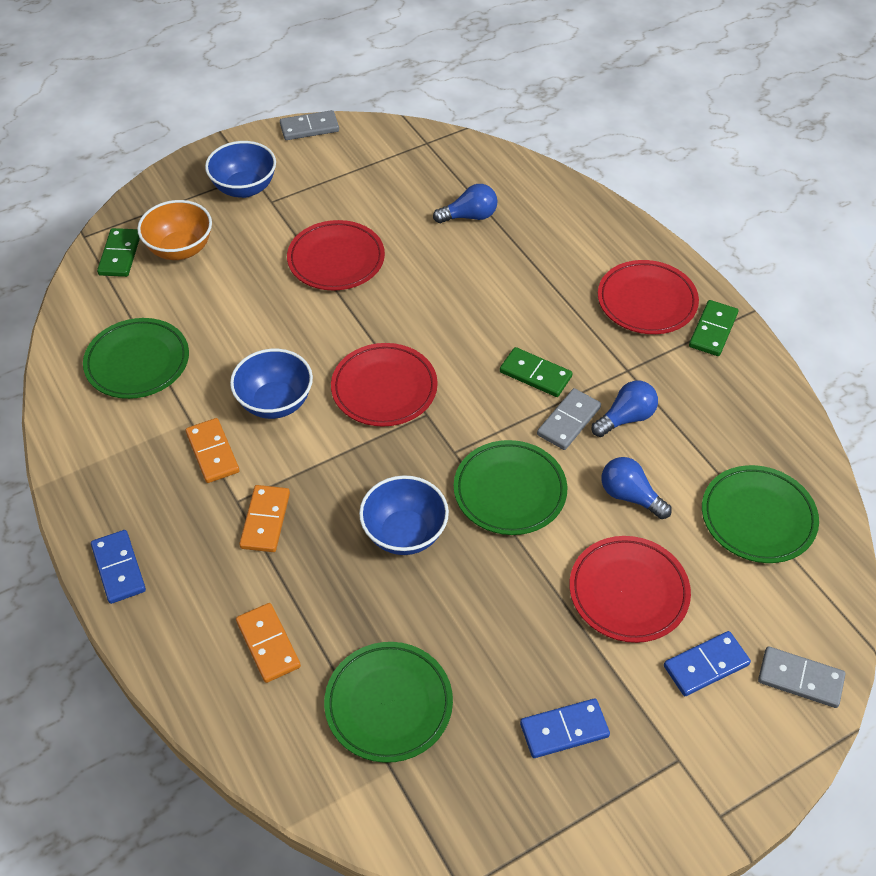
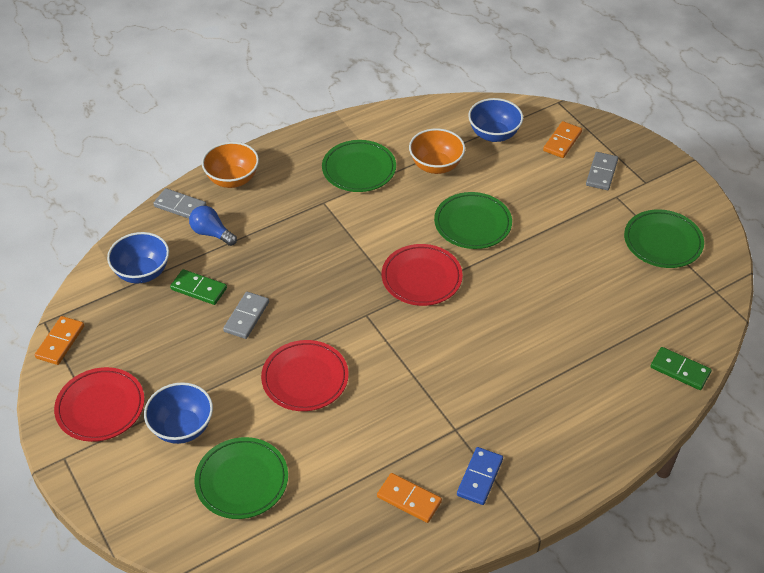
blue domino: [91,530,146,604] [520,698,610,758] [664,631,751,696] = 3 -> [457,447,503,505] = 1
blue light bulb: [433,184,497,223] [592,381,658,437] [602,457,672,519] = 3 -> [189,206,237,246] = 1
green domino: [97,228,140,277] [500,347,573,397] [689,300,738,356] = 3 -> [170,269,227,305] [650,347,711,390] = 2
orange bowl: [137,200,212,260] = 1 -> [202,142,259,188] [409,128,465,174] = 2
red plate: [287,220,385,291] [331,343,438,427] [569,536,691,643] [598,260,699,334] = 4 -> [54,367,145,442] [261,340,349,411] [382,244,463,306] = 3

